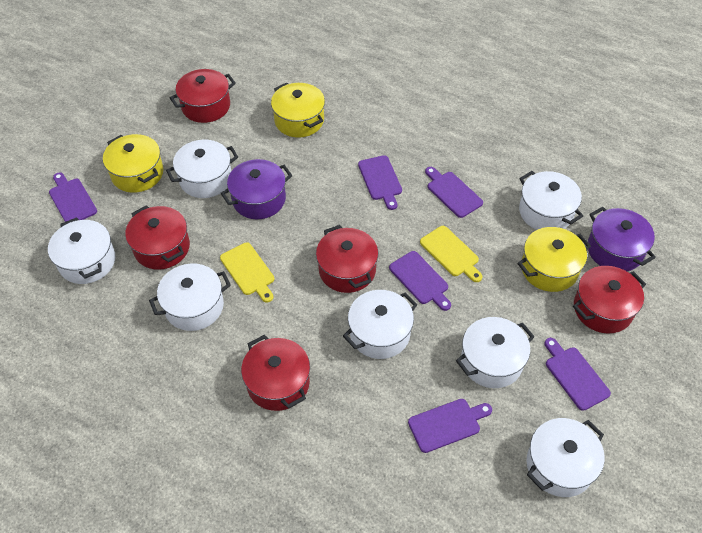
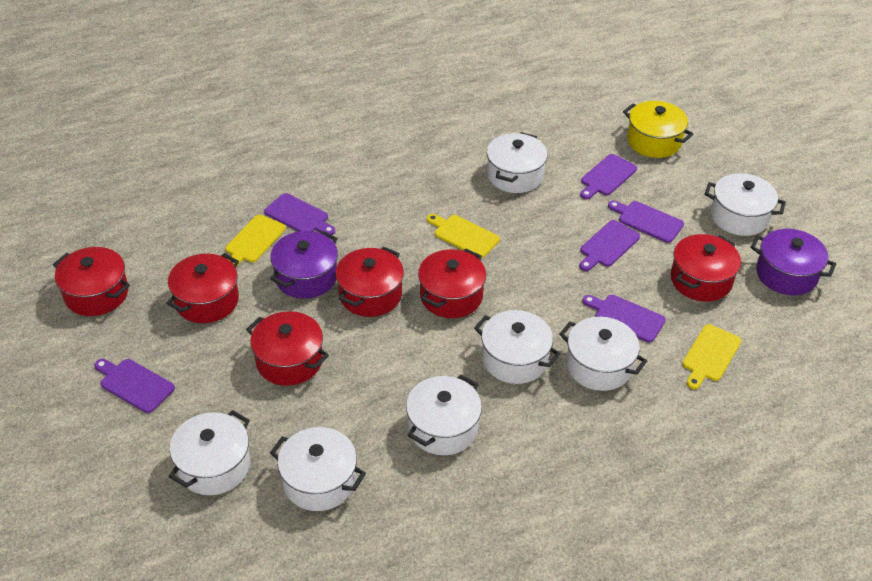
red pot: [125,205,190,270] [169,69,236,123] [241,335,310,411] [316,225,378,293] [573,266,646,334] = 5 -> [53,247,130,316] [166,253,239,323] [246,311,329,386] [336,246,404,317] [418,248,486,318] [671,234,741,302] = 6
yellow cutting board: [220,242,274,302] [420,226,483,282] = 2 -> [225,215,286,266] [427,214,500,258] [682,324,742,389] = 3
yellow pot: [103,134,164,193] [271,83,325,138] [517,227,591,292] = 3 -> [623,101,693,158] = 1

